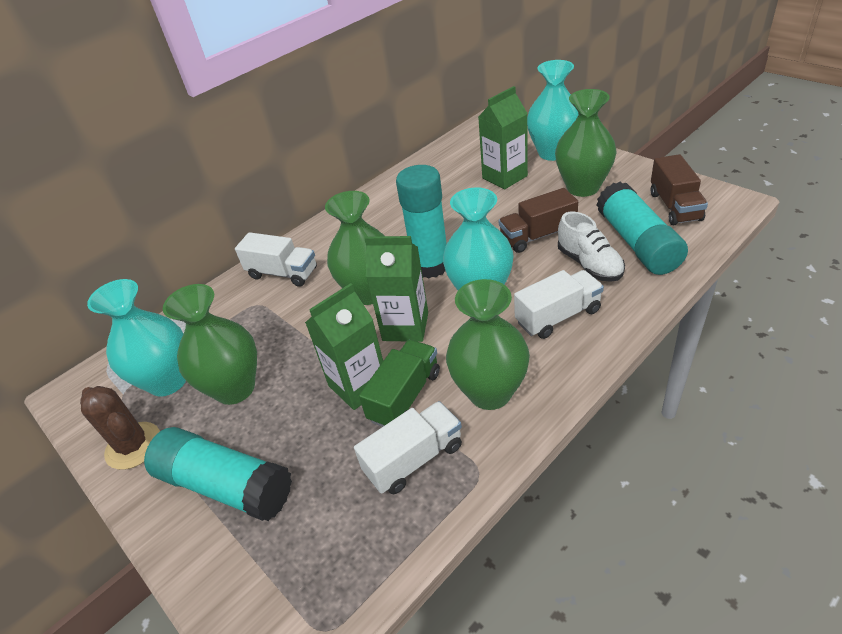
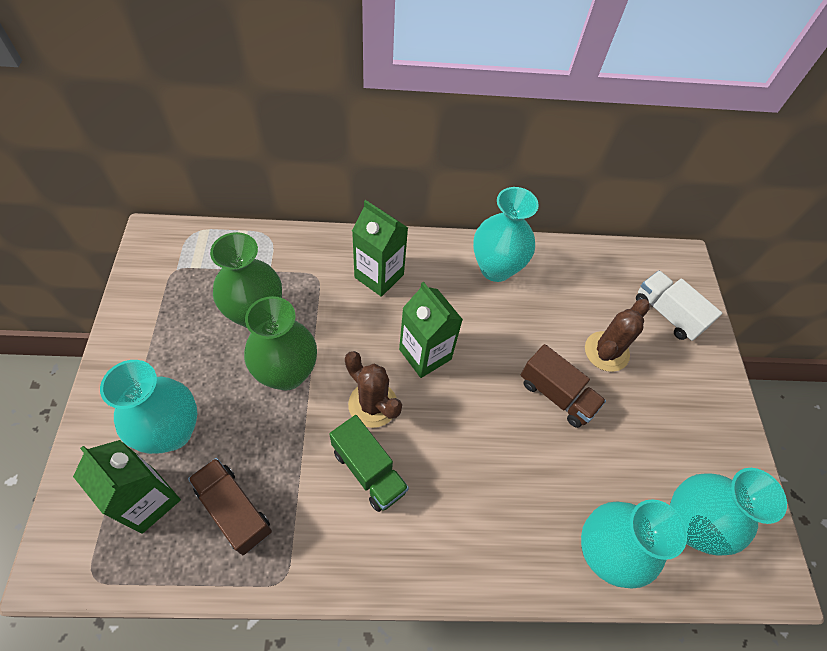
brown cactus: [80,386,160,470] = 1 -> [345,351,402,428] [585,299,650,372] = 2
green vase: [163,284,257,405] [325,191,385,305] [446,279,530,410] [555,89,616,197] = 4 -> [210,232,282,328] [244,296,317,391] = 2
turquoise glue stick: [144,427,292,521] [396,165,447,278] [596,182,688,275] = 3 -> none = 0
turquoise vase: [87,279,186,396] [443,187,514,290] [527,60,578,161] = 3 -> [100,360,197,454] [473,187,539,282] [581,499,687,588] [670,468,787,556] = 4
white shoe: [558,211,625,282] = 1 -> none = 0
white truck: [235,232,317,287] [354,401,462,494] [514,270,604,339] = 3 -> [636,271,722,341] = 1

